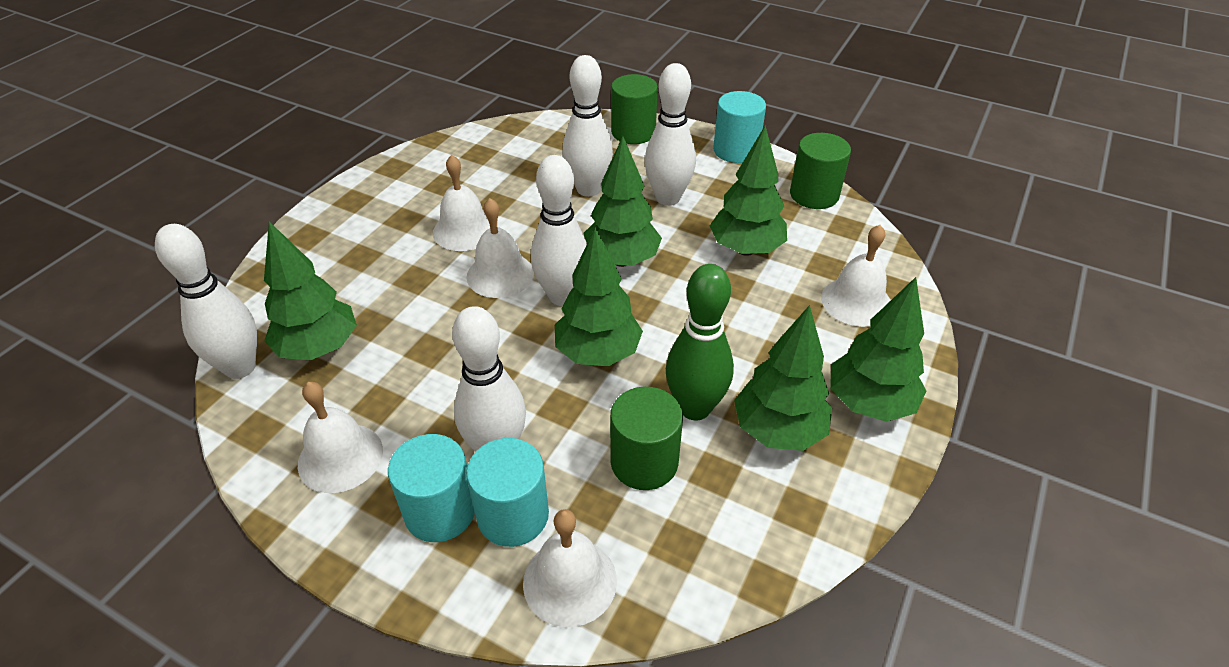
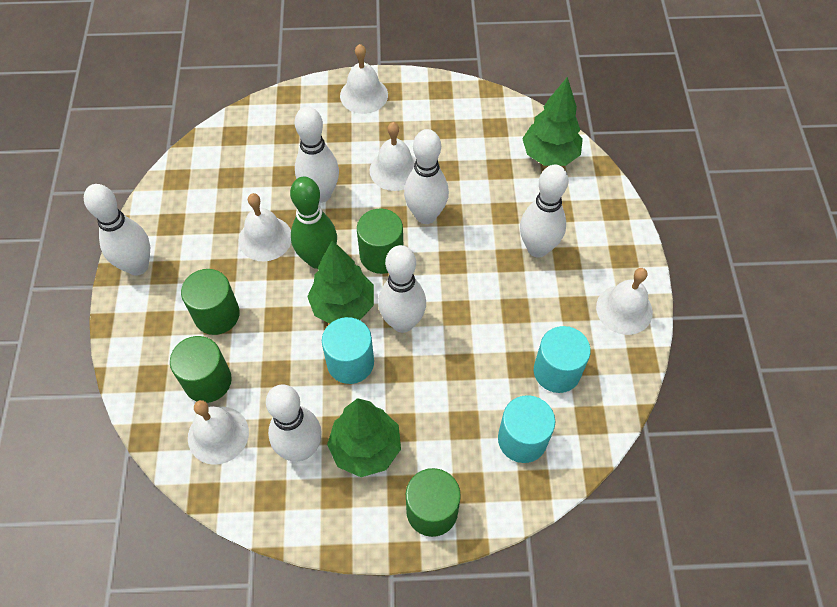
green cylinder: [610,387,683,490] [611,74,658,144] [790,133,851,209] = 3 -> [170,336,232,403] [181,269,240,335] [357,209,403,274] [406,468,461,537] = 4
green tree: [264,222,357,360] [555,227,643,366] [584,136,662,267] [710,125,787,256] [734,305,832,451] [830,277,926,422] = 6 -> [307,240,374,323] [327,398,401,477] [522,77,583,166] = 3
white bowling pin: [155,224,257,379] [452,306,526,452] [531,155,587,306] [563,55,613,197] [645,63,696,206] = 5 -> [84,184,150,276] [266,384,322,461] [295,106,339,203] [378,245,426,333] [404,129,449,224] [520,165,568,258] = 6

